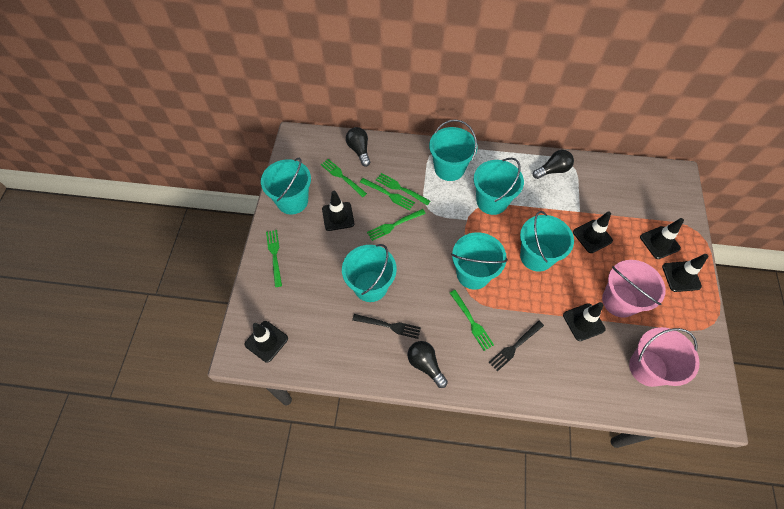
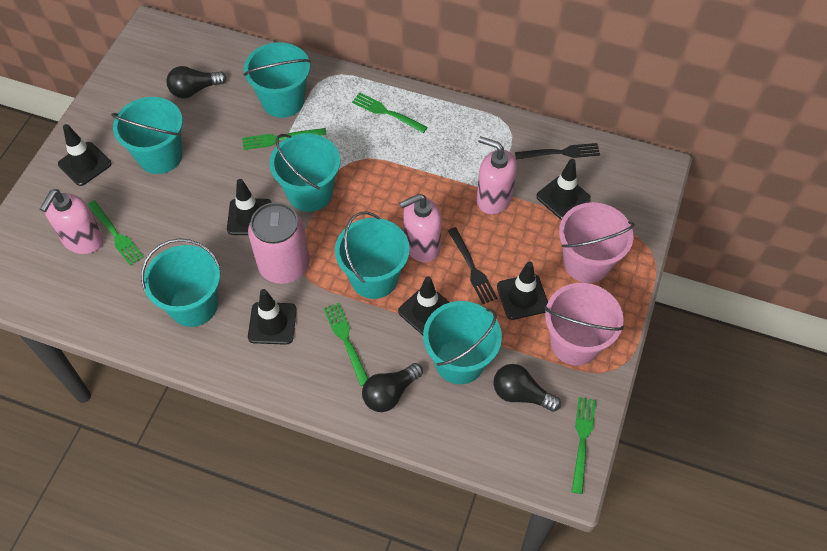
green fork: [266,230,282,287] [321,159,367,197] [360,178,415,210] [367,209,426,241] [376,173,430,205] [450,290,494,351] = 6 -> [87,200,144,266] [242,128,327,150] [324,303,368,386] [352,93,428,133] [572,397,596,494] = 5
pink can: none = 0 -> [248,202,310,284] = 1
pink soap dispenser: none = 0 -> [40,189,104,254] [399,194,442,262] [476,136,517,214] = 3

